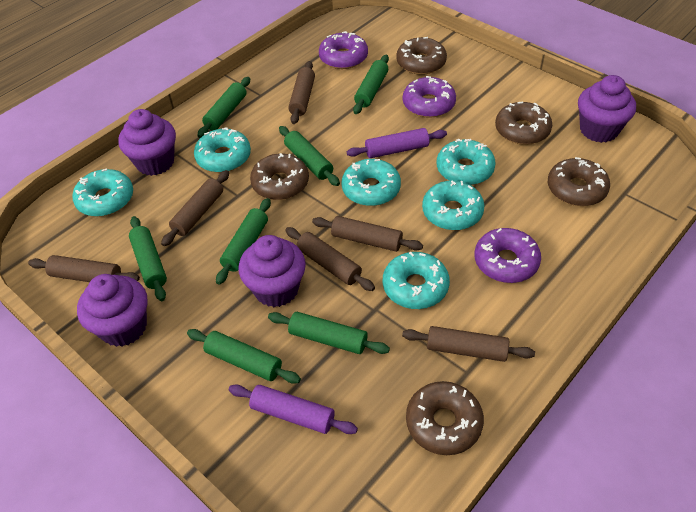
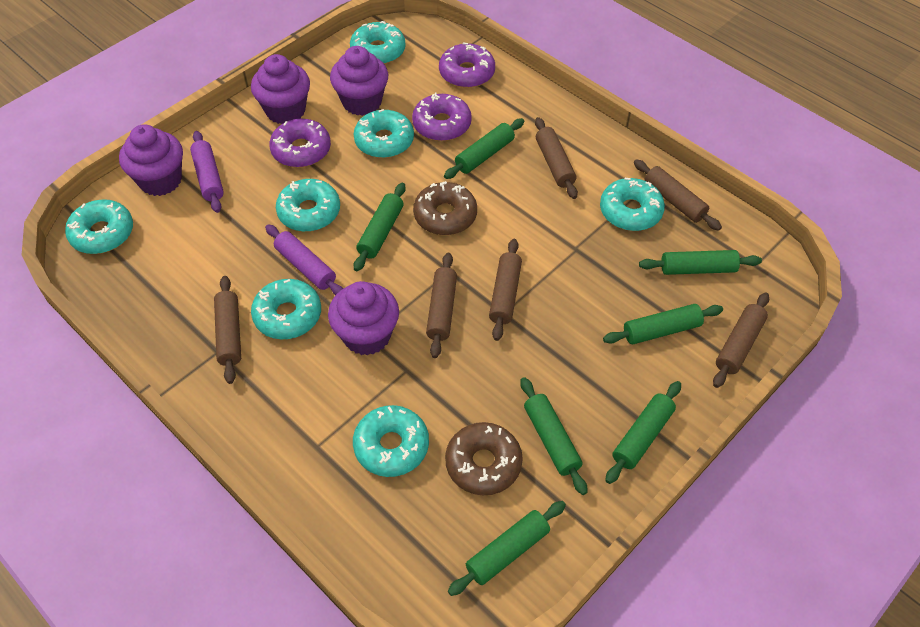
brown donut: [250,153,309,200] [396,37,447,75] [406,381,484,455] [495,102,552,145] [548,157,610,206] = 5 -> [413,181,477,235] [445,422,523,495] = 2
turquoise donut: [72,168,133,217] [194,127,251,173] [342,159,401,206] [383,252,450,309] [422,181,485,230] [437,139,496,185] = 6 -> [65,199,133,254] [251,279,321,339] [276,179,340,232] [350,21,406,64] [353,405,429,477] [354,109,414,158] [600,178,665,231] = 7

